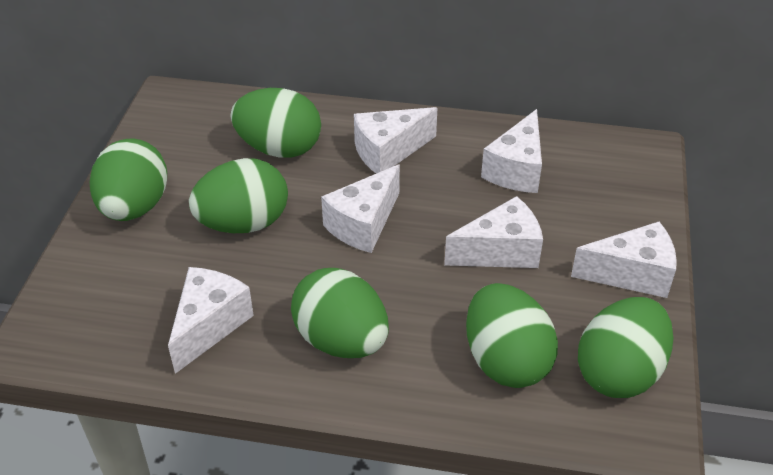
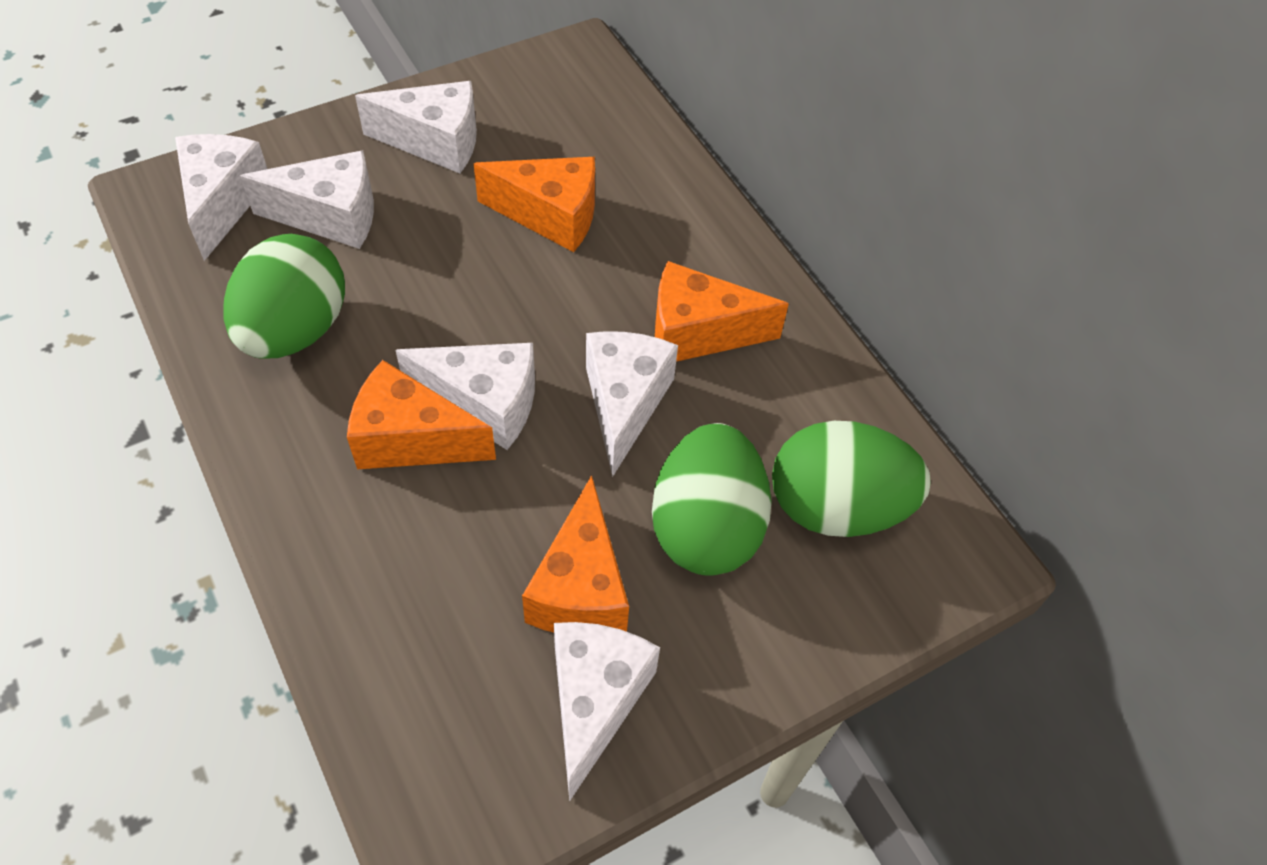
green egg: [90,138,167,221] [189,158,288,233] [231,88,321,157] [291,268,389,358] [466,283,558,388] [578,297,673,398] = 6 -> [223,234,345,359] [652,423,772,576] [772,421,931,537] = 3
orange cheese: none = 0 -> [347,360,496,469] [474,157,595,252] [522,475,629,632] [655,261,789,362] = 4

